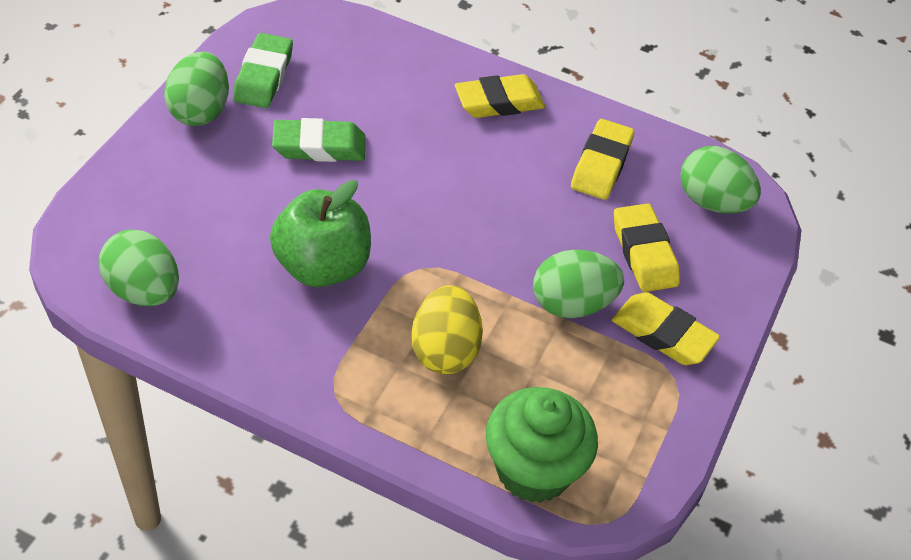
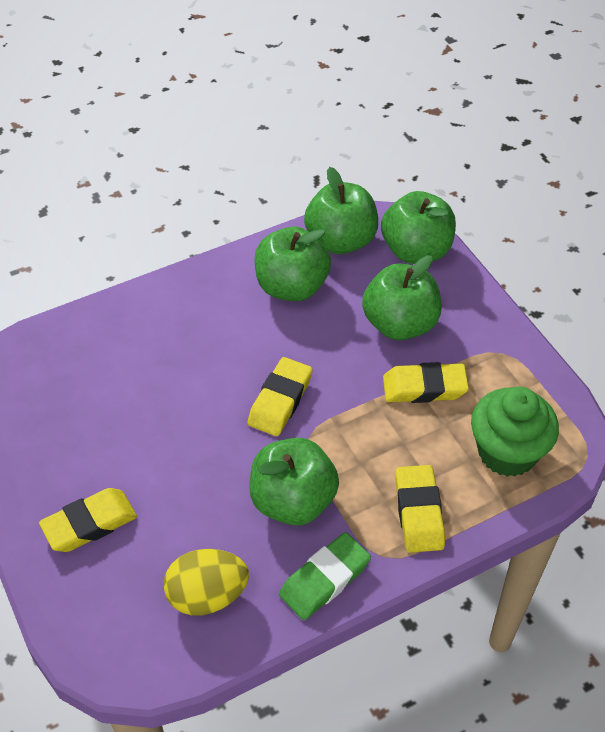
green apple: [270,180,371,287] = 1 -> [249,438,339,526] [254,227,331,301] [304,167,378,254] [362,256,441,340] [381,191,456,264] = 5
green egg: [98,230,179,306] [164,52,229,126] [533,250,624,318] [680,146,761,214] = 4 -> none = 0
green eraser: [233,33,293,108] [272,118,365,162] = 2 -> [279,532,371,620] = 1

